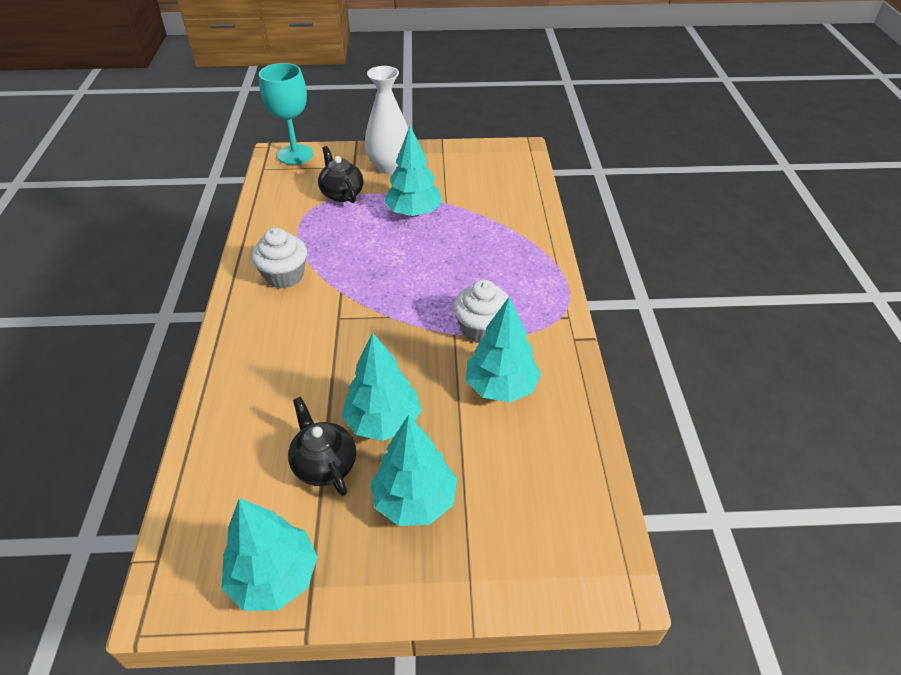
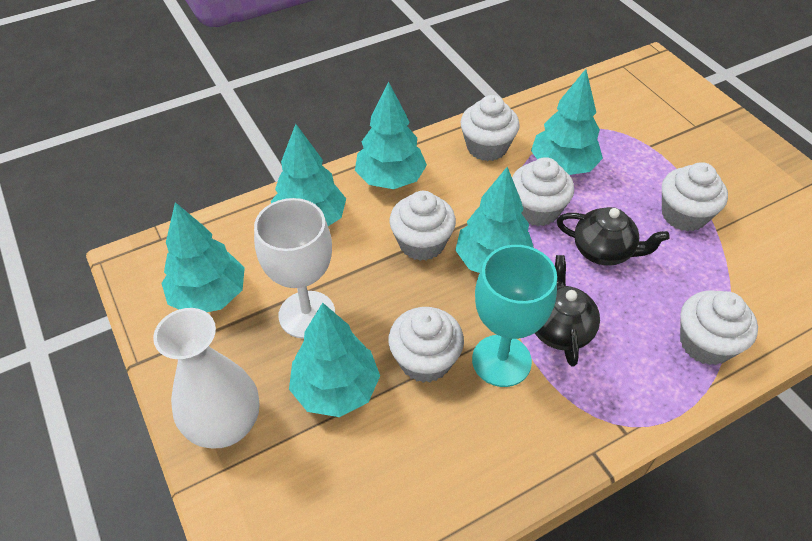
turquoise tree: [222,498,318,611] [342,333,422,441] [371,415,457,526] [384,126,442,217] [466,297,541,403] = 5 -> [161,202,245,312] [271,124,346,226] [289,303,380,417] [355,81,427,189] [455,167,534,273] [531,69,603,175] = 6
white cupcake: [251,228,307,288] [453,280,509,343] = 2 -> [388,307,464,383] [389,191,456,261] [460,95,520,161] [512,157,574,226] [662,162,728,232] [680,290,758,365] = 6
white goblet: none = 0 -> [254,198,335,339] = 1

